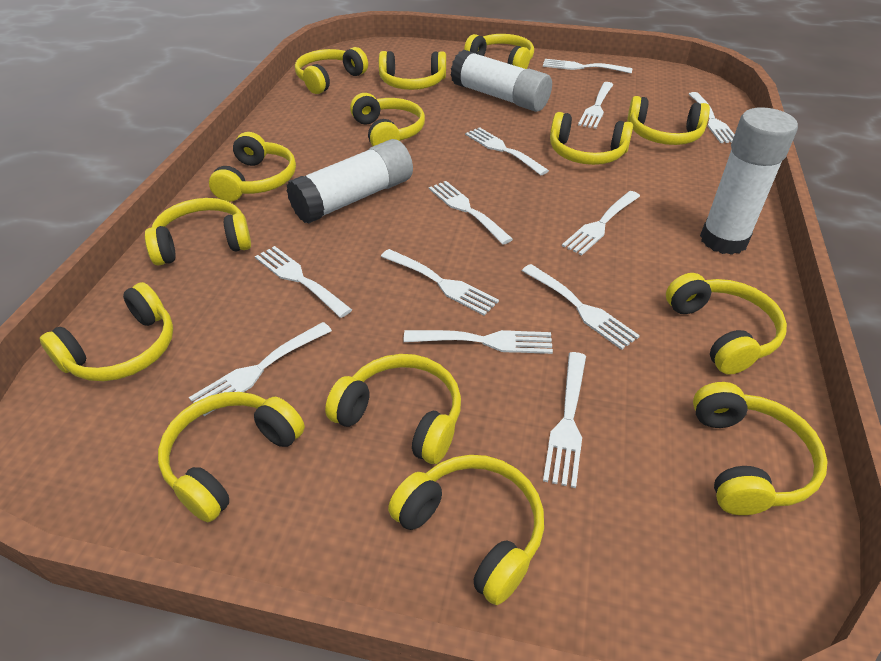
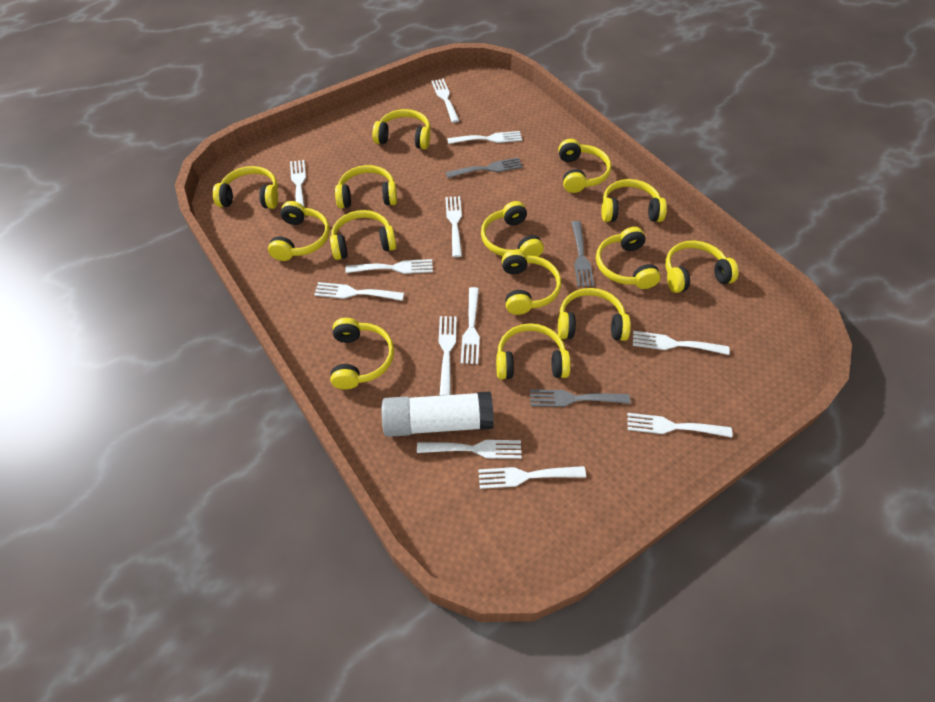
grey fork: none = 0 -> [446,157,523,178] [530,389,630,407] [572,221,594,287] = 3
white glue stick: [286,139,413,224] [451,49,552,112] [700,107,798,255] = 3 -> [382,391,494,437] = 1

